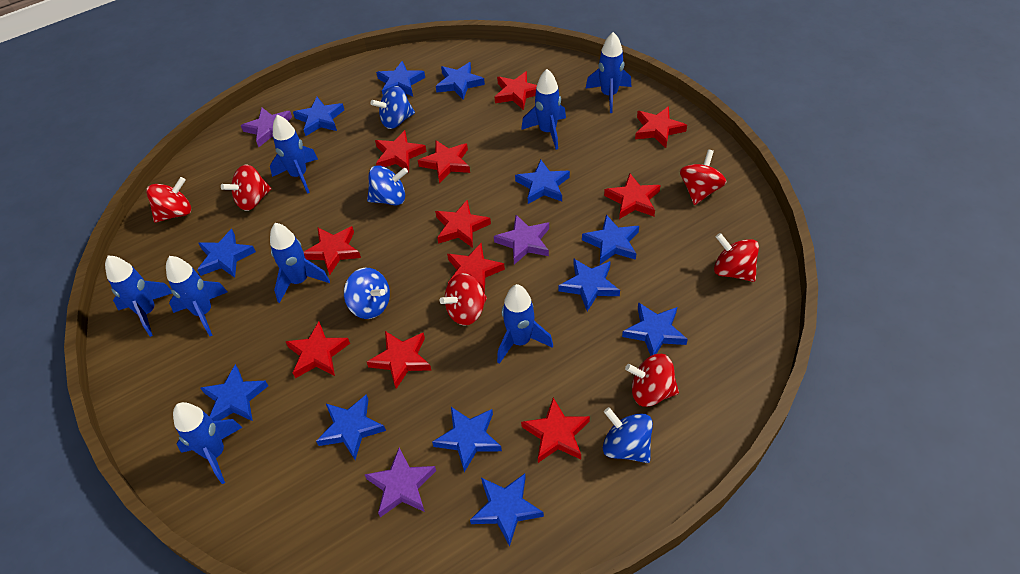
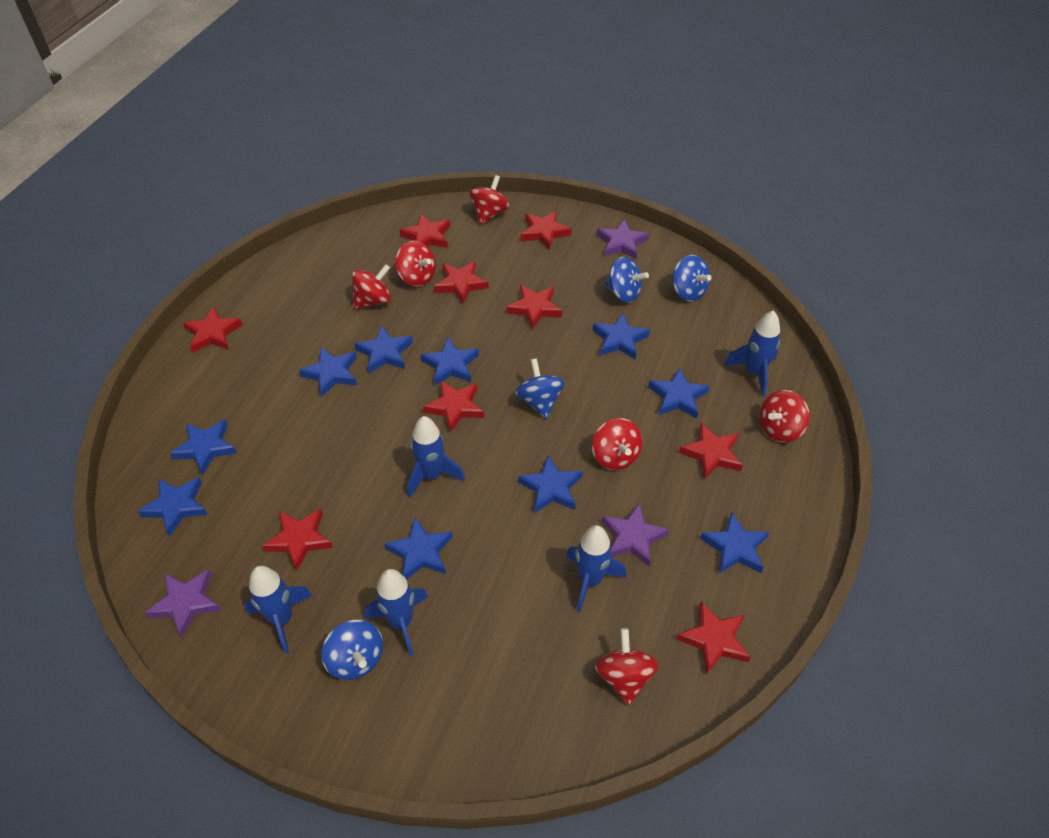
blue rocket: [105,256,172,337] [166,256,227,336] [173,402,243,484] [270,115,318,194] [270,223,330,303] [497,284,553,364] [521,69,566,150] [586,32,631,113] = 8 -> [244,566,313,654] [364,569,428,656] [407,416,465,498] [566,525,626,612] [724,310,780,396] = 5
blue star: [197,229,256,278] [201,364,268,421] [293,97,344,136] [316,394,386,460] [376,61,425,96] [432,407,502,472] [436,62,485,100] [470,474,544,546] [515,160,570,204] [559,259,620,311] [582,215,639,264] [622,302,688,356] = 12 -> [138,477,208,537] [170,419,237,475] [299,347,357,397] [354,326,413,373] [384,517,453,580] [420,337,479,385] [518,455,583,513] [593,313,650,360] [648,367,710,419] [700,512,769,574] = 10
red star: [286,322,350,378] [304,226,361,275] [367,331,431,389] [375,130,427,172] [418,140,470,183] [435,200,491,248] [447,243,505,294] [495,71,537,110] [521,398,590,463] [604,173,661,219] [635,106,687,148] = 11 -> [183,306,243,353] [262,509,333,572] [399,214,450,248] [423,380,484,433] [434,261,489,304] [506,285,562,330] [521,210,572,251] [676,602,751,675] [679,423,743,479] = 9

